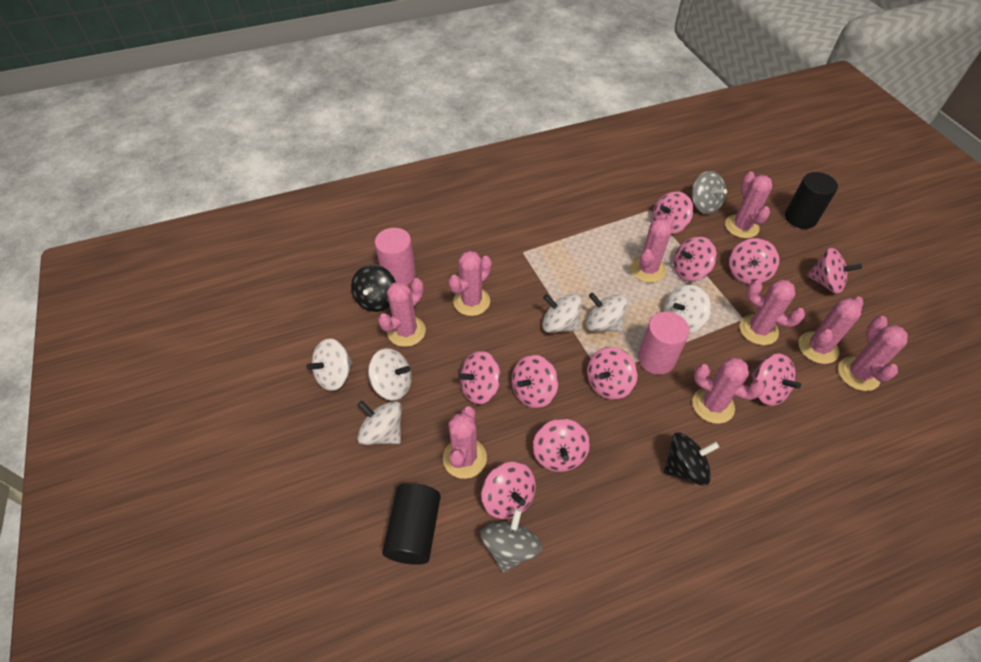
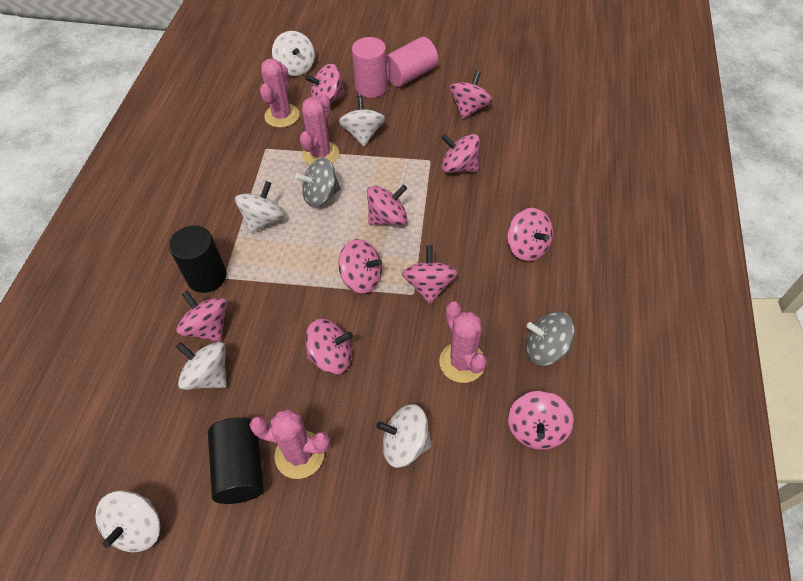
black spinning top: [351,264,396,312] [664,432,719,486] = 2 -> none = 0
pink cactus: [378,278,426,347] [443,406,487,479] [449,251,492,316] [630,216,674,283] [692,358,765,424] [725,171,772,238] [740,280,805,345] [798,296,863,364] [838,316,908,391] = 9 -> [250,409,330,479] [260,58,299,128] [300,94,339,165] [439,301,487,383] = 4

